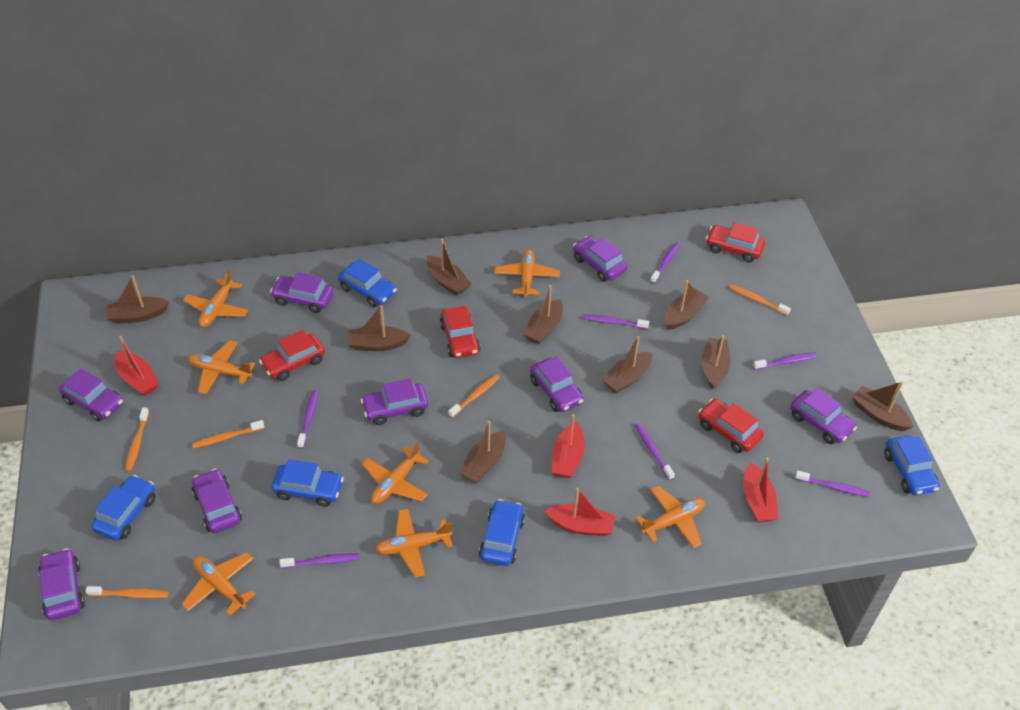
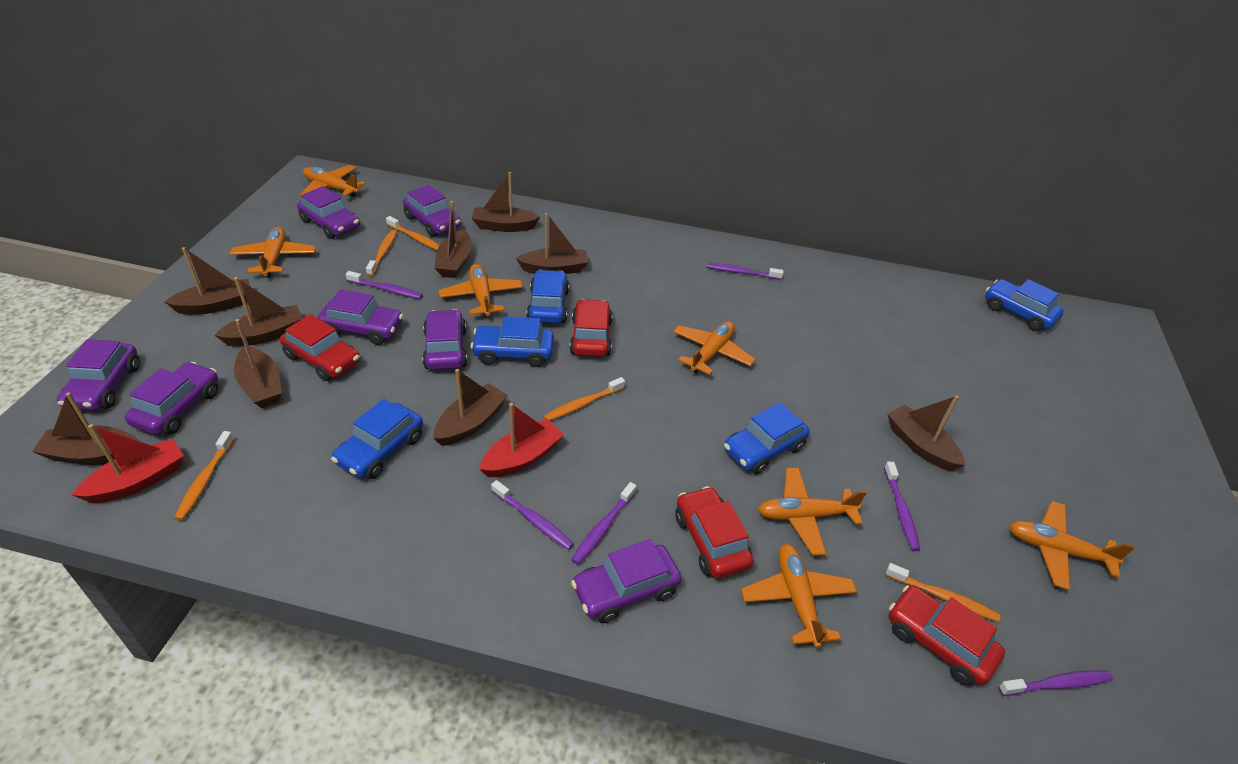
purple car: [38,548,85,620] [59,369,123,422] [192,469,242,533] [270,272,334,313] [361,378,428,425] [530,356,584,412] [573,236,628,282] [790,388,857,444] = 8 -> [57,339,140,411] [125,362,218,435] [297,186,360,239] [318,289,403,345] [403,185,461,237] [422,309,467,370] [571,539,682,623] = 7
purple toothbrush: [280,554,359,568] [297,390,318,449] [583,314,649,329] [635,423,675,480] [650,242,681,284] [753,352,817,370] [795,471,870,497] = 7 -> [346,271,423,299] [491,480,574,550] [571,482,636,564] [707,263,783,280] [884,462,920,551] [998,671,1113,696] = 6
red boat: [115,336,159,396] [545,488,615,536] [552,414,585,478] [743,458,779,522] = 4 -> [72,424,184,503] [479,403,564,477] = 2

